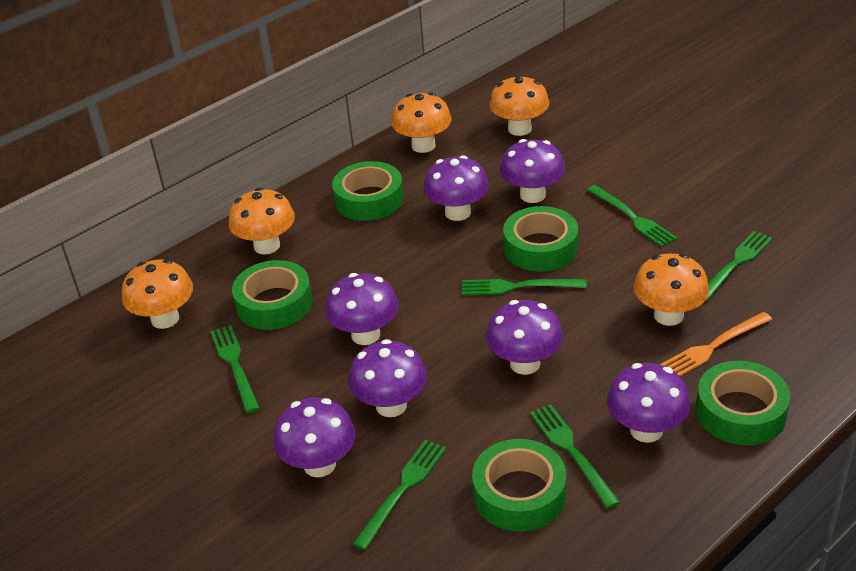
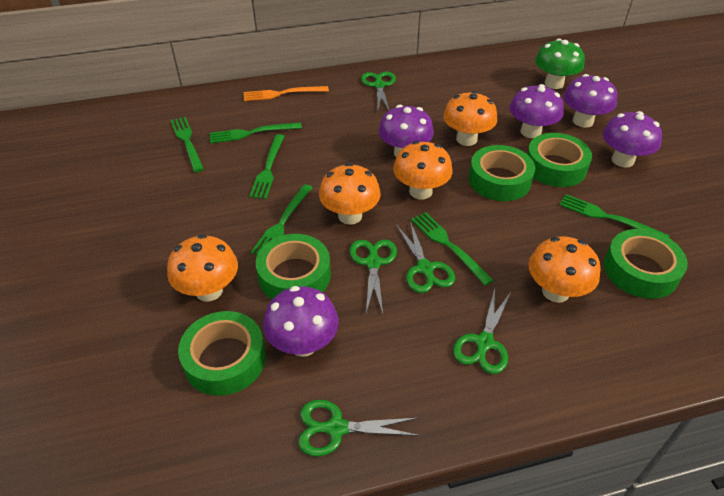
green mushroom: none = 0 -> [535,39,585,89] = 1
green scissors: none = 0 -> [298,400,420,456] [349,240,397,314] [361,72,396,110] [396,221,455,293] [453,288,511,374] = 5
purple mushroom: [273,398,356,478] [326,273,399,345] [349,339,427,417] [424,155,489,221] [486,300,563,375] [500,139,565,203] [607,363,691,443] = 7 -> [263,286,339,357] [378,105,434,157] [510,84,564,138] [563,74,618,128] [603,111,662,168] = 5

